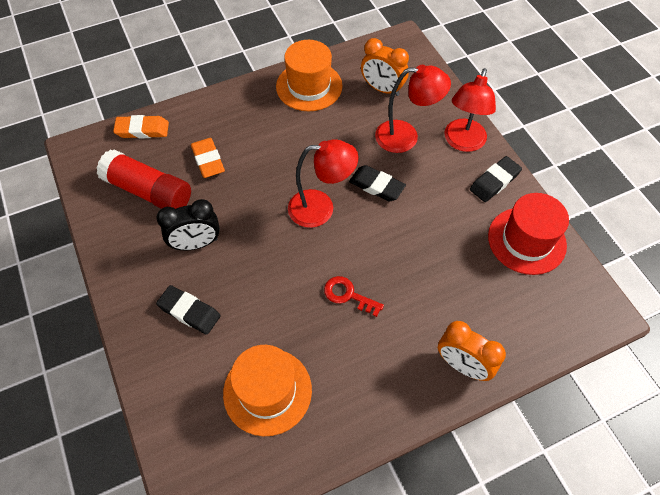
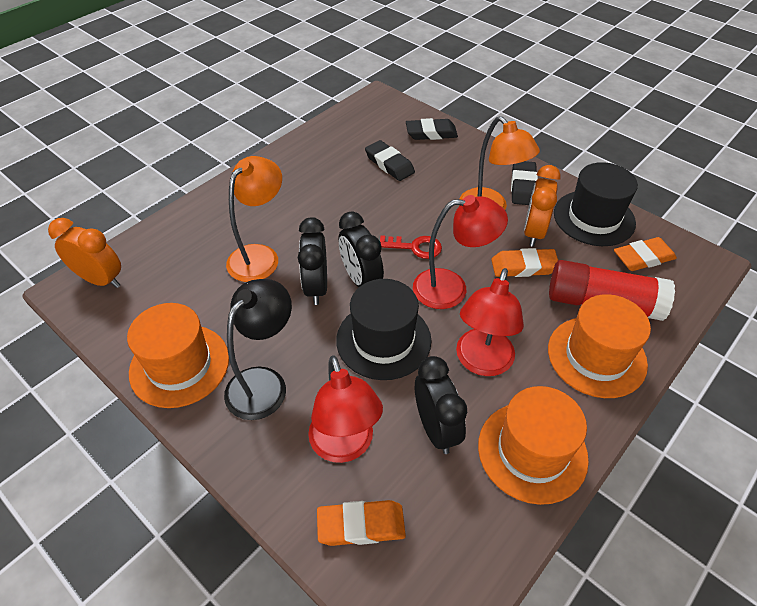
black clock: [157,199,220,250] = 1 -> [298,217,327,305] [339,211,384,287] [415,356,467,454] = 3
black hat: none = 0 -> [336,279,431,380] [554,162,638,246] = 2
black lamp: none = 0 -> [224,279,292,420] = 1
orange eraser: [113,115,169,139] [191,138,225,178] = 2 -> [317,500,406,546] [491,248,558,277] [614,237,677,271] = 3
orange hat: [223,345,312,436] [276,40,342,111] = 2 -> [127,303,229,408] [478,386,589,505] [548,294,651,398] = 3
orange lamp: none = 0 -> [226,156,282,282] [460,116,540,210] = 2
red hat: [488,193,569,275] = 1 -> none = 0

